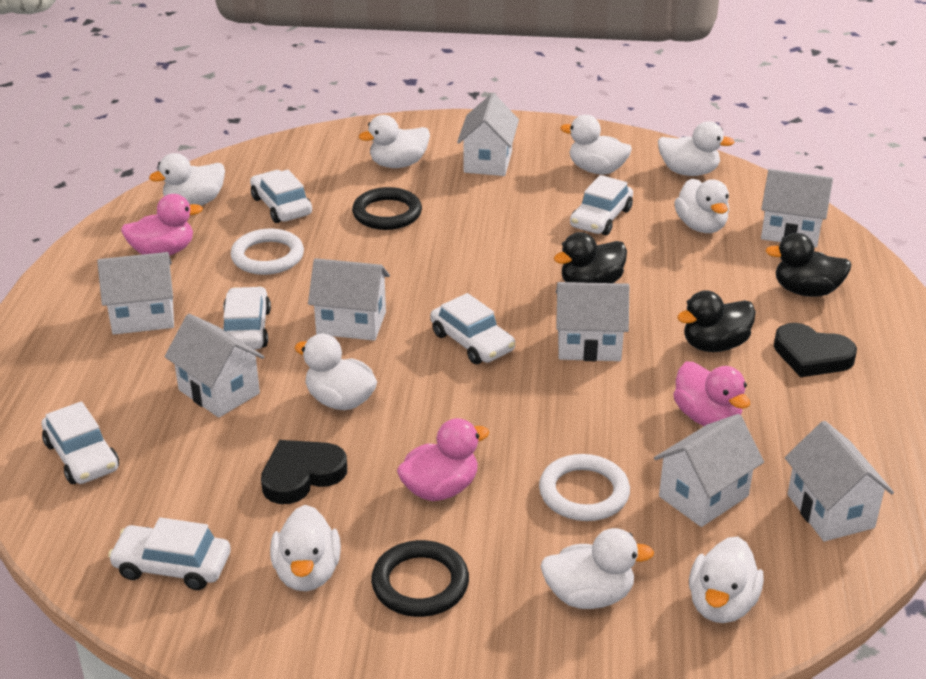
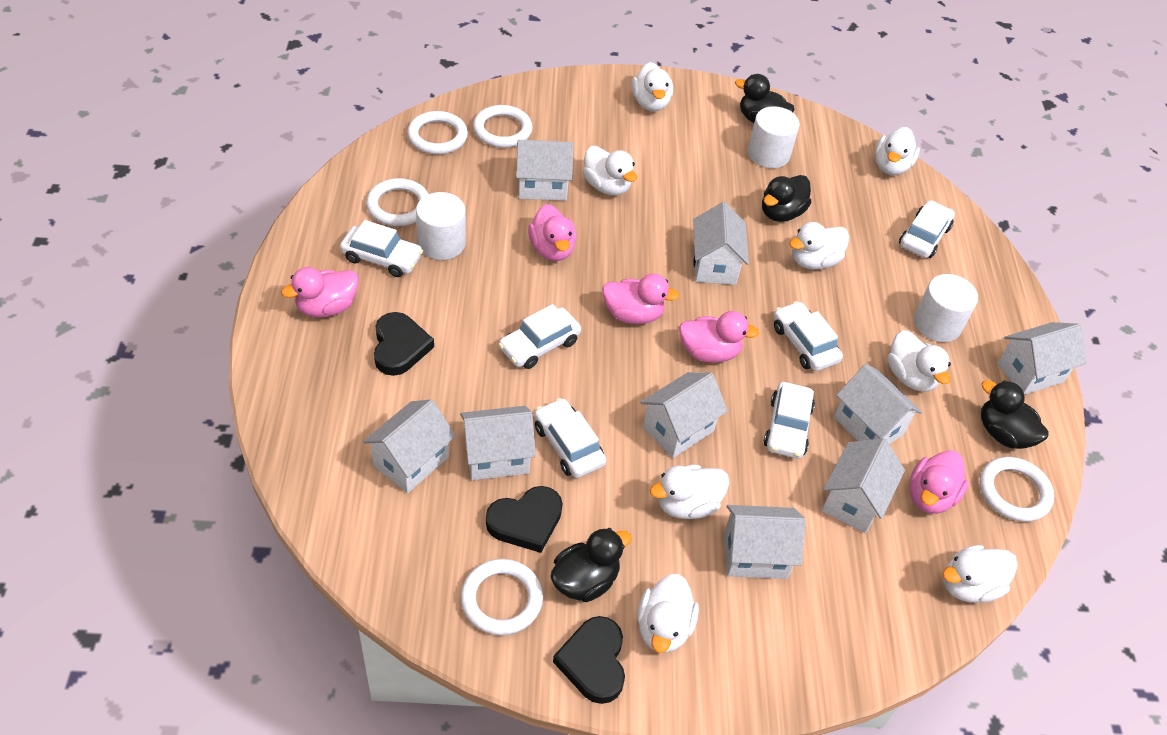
black duck: [554,232,627,283] [677,290,756,352] [765,233,852,297] = 3 -> [550,528,632,602] [735,74,794,123] [762,175,811,222] [981,380,1049,449] = 4
black heart: [261,440,347,504] [774,323,857,377] = 2 -> [374,312,434,376] [486,486,563,553] [553,616,625,704] = 3
black ring: [352,187,422,230] [371,540,469,617] = 2 -> none = 0
pink duck: [121,194,203,256] [397,418,489,501] [673,362,750,426] = 3 -> [281,267,359,318] [528,204,576,261] [602,274,680,324] [679,311,759,363] [910,450,969,514] = 5
white cylinder: none = 0 -> [416,192,466,260] [748,106,800,168] [914,274,978,342] = 3
white duck: [149,153,225,206] [270,505,341,591] [294,334,377,410] [359,115,430,168] [540,528,654,609] [560,115,632,174] [658,121,735,176] [674,179,729,233] [689,537,764,623] = 9 -> [583,146,637,195] [632,62,673,111] [637,574,699,653] [650,465,729,519] [789,222,849,270] [875,127,920,175] [887,330,951,392] [942,545,1018,603] = 8
white house: [97,252,174,335] [165,314,264,418] [308,258,390,341] [457,93,519,176] [556,282,629,361] [654,414,764,527] [761,169,833,247] [785,421,894,541] = 8 -> [363,399,456,493] [460,406,536,480] [516,140,574,201] [640,372,728,458] [693,202,749,285] [724,505,806,579] [821,438,905,533] [834,364,922,444] [998,322,1086,395] = 9
white ring: [231,229,304,275] [539,454,630,521] = 2 -> [366,178,428,226] [407,111,468,154] [461,559,543,635] [473,105,532,148] [979,457,1054,522] = 5

